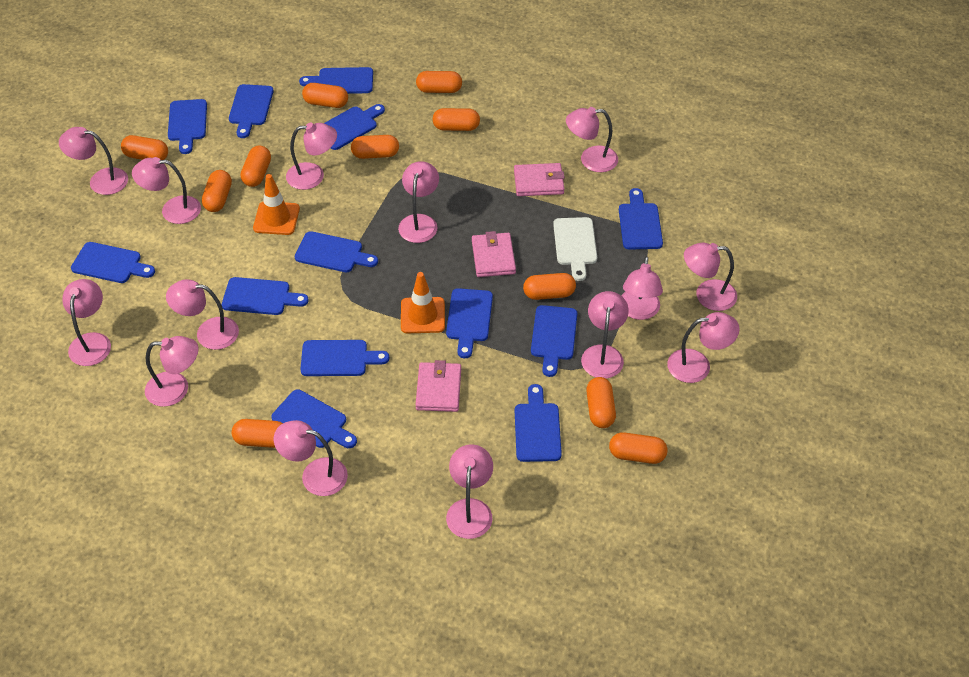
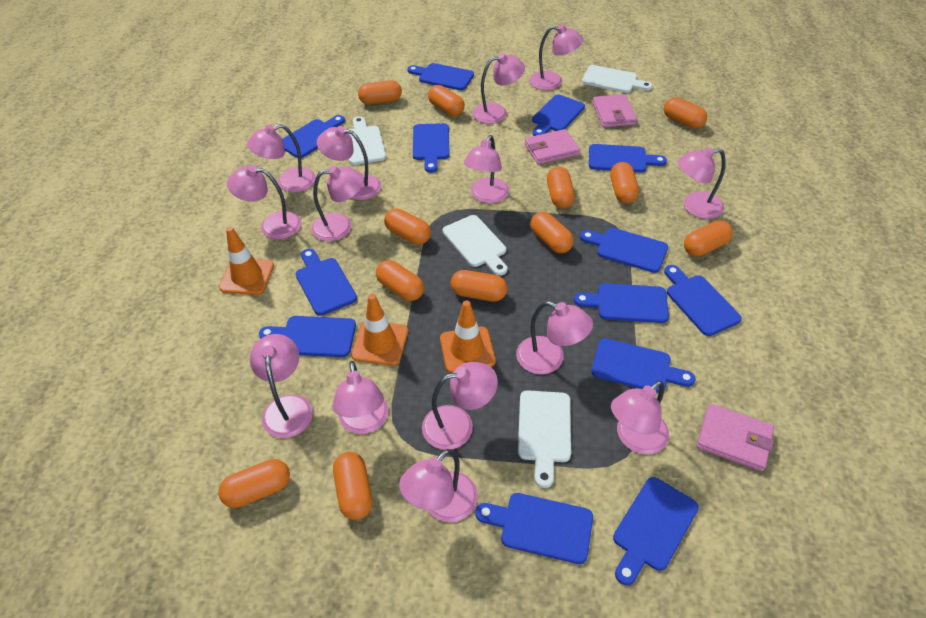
orange capsule: [121,135,168,160] [202,170,232,212] [232,419,283,448] [241,146,271,187] [302,83,348,108] [351,135,399,159] [416,71,462,93] [432,108,480,131] [523,273,576,300] [586,377,616,428] [609,432,668,464] = 11 -> [218,459,290,508] [333,452,373,520] [358,80,402,104] [376,260,424,301] [384,208,431,245] [428,85,465,116] [451,270,507,302] [530,212,574,253] [547,167,575,208] [610,162,639,203] [664,97,707,129] [684,220,733,256] = 12
orange traffic cone: [253,174,300,235] [401,272,445,333] = 2 -> [219,227,274,295] [351,294,408,366] [440,301,496,373] = 3
white cutting board: [553,217,597,281] = 1 -> [349,116,386,165] [443,215,507,276] [518,390,571,488] [582,65,653,93] = 4

